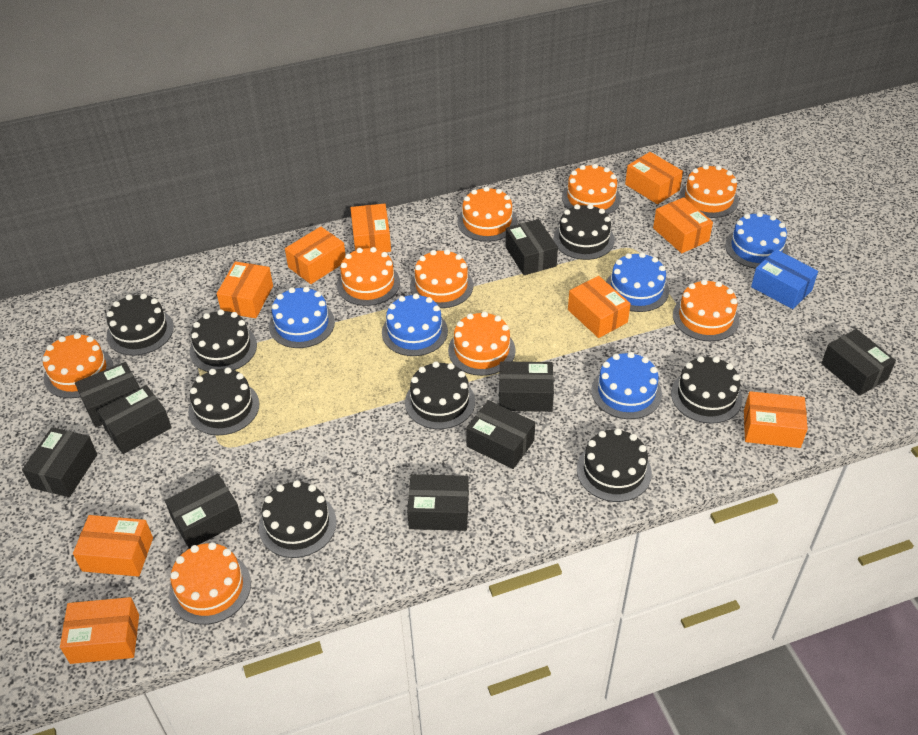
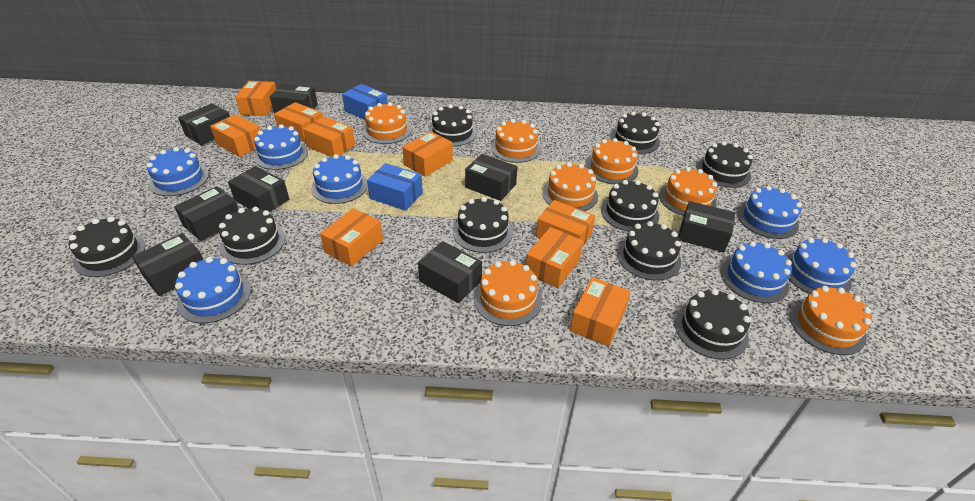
black box: [22,427,97,497] [75,362,140,427] [97,385,172,454] [165,474,243,549] [407,474,469,531] [466,400,535,469] [499,361,554,412] [505,219,558,275] [821,329,896,396] = 9 -> [132,233,203,296] [174,186,239,241] [178,103,230,145] [228,166,289,212] [270,84,318,114] [418,241,482,303] [465,154,517,201] [678,201,735,252] = 8
black cake: [107,293,174,356] [188,368,259,435] [189,309,257,372] [259,480,337,558] [405,361,475,429] [554,204,615,260] [577,428,652,502] [671,356,742,424] = 8 -> [69,217,145,277] [219,207,285,265] [429,105,477,146] [453,197,513,253] [601,180,659,232] [610,112,660,154] [617,221,681,280] [675,289,751,360] [697,141,753,188] = 9
blue box: [751,249,818,309] = 1 -> [342,84,388,120] [367,163,423,211] = 2
blue cake: [269,287,335,348] [382,293,448,356] [591,352,662,419] [606,252,669,312] [725,212,788,269] = 5 -> [146,147,209,196] [175,257,251,324] [254,124,308,170] [311,154,368,204] [721,241,792,303] [737,186,802,239] [786,238,856,293] = 7
orange cake: [42,333,114,398] [169,542,251,625] [337,247,400,306] [410,249,473,308] [448,311,516,376] [457,187,517,242] [562,164,621,214] [673,279,739,341] [679,164,739,218] = 9 -> [362,102,412,144] [474,260,542,326] [491,119,541,163] [543,162,598,211] [586,138,639,184] [659,167,717,216] [790,286,872,355] = 7

